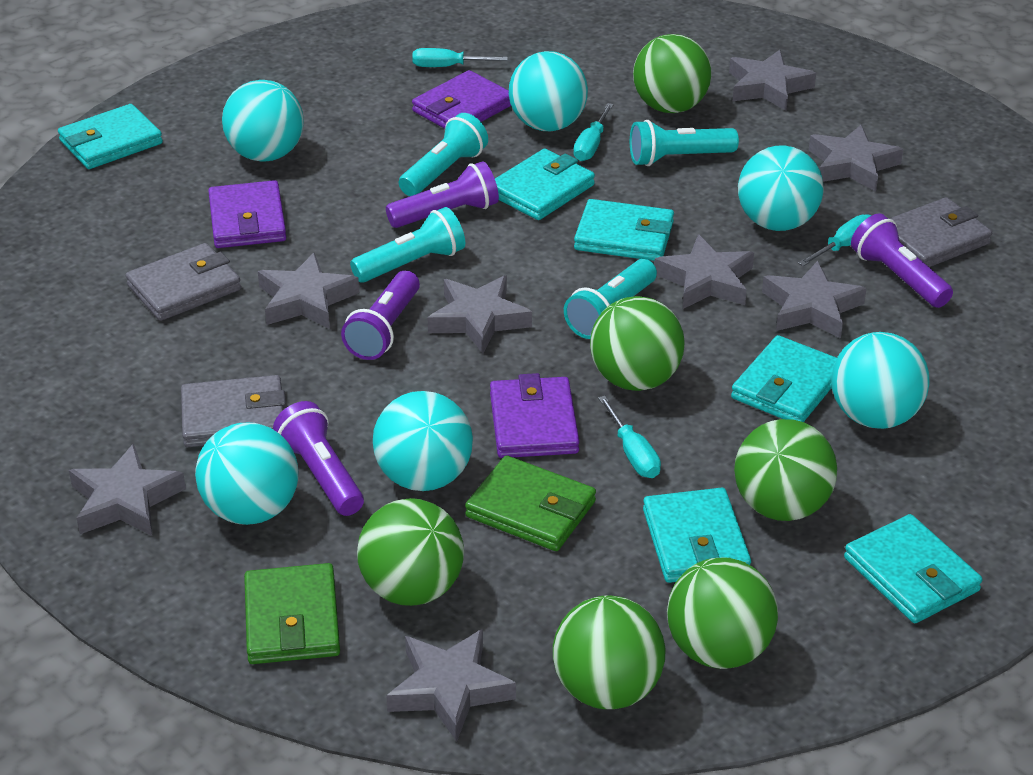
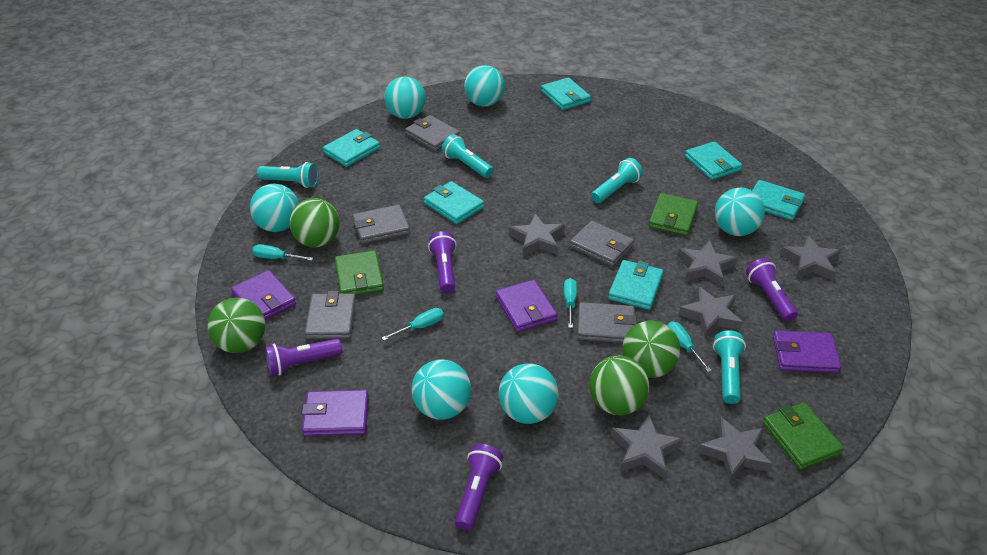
green ball: [357,498,464,606] [553,595,666,709] [590,296,685,391] [633,34,712,113] [667,557,778,669] [734,419,837,521] = 6 -> [207,297,265,353] [290,198,340,247] [589,355,649,415] [622,321,680,378] = 4
green wallet: [244,563,340,664] [465,455,596,551] = 2 -> [335,250,384,295] [649,193,698,236] [763,402,844,470] = 3
grey star: [69,443,186,536] [258,252,359,329] [386,629,516,742] [428,276,532,354] [654,234,754,309] [729,50,816,111] [762,261,867,339] [809,125,903,191] = 8 -> [509,214,565,256] [611,414,683,479] [677,240,737,287] [679,286,742,338] [698,416,773,482] [780,235,841,280] = 6
grey wallet: [126,243,241,321] [181,375,286,447] [889,197,992,267] = 3 -> [304,291,356,339] [352,205,410,244] [405,115,460,151] [570,221,634,267] [577,302,637,343] = 5
purple wallet: [208,180,286,248] [412,70,511,129] [490,373,579,458] = 3 -> [231,270,296,320] [301,390,369,436] [496,280,557,332] [773,331,841,373] = 4

